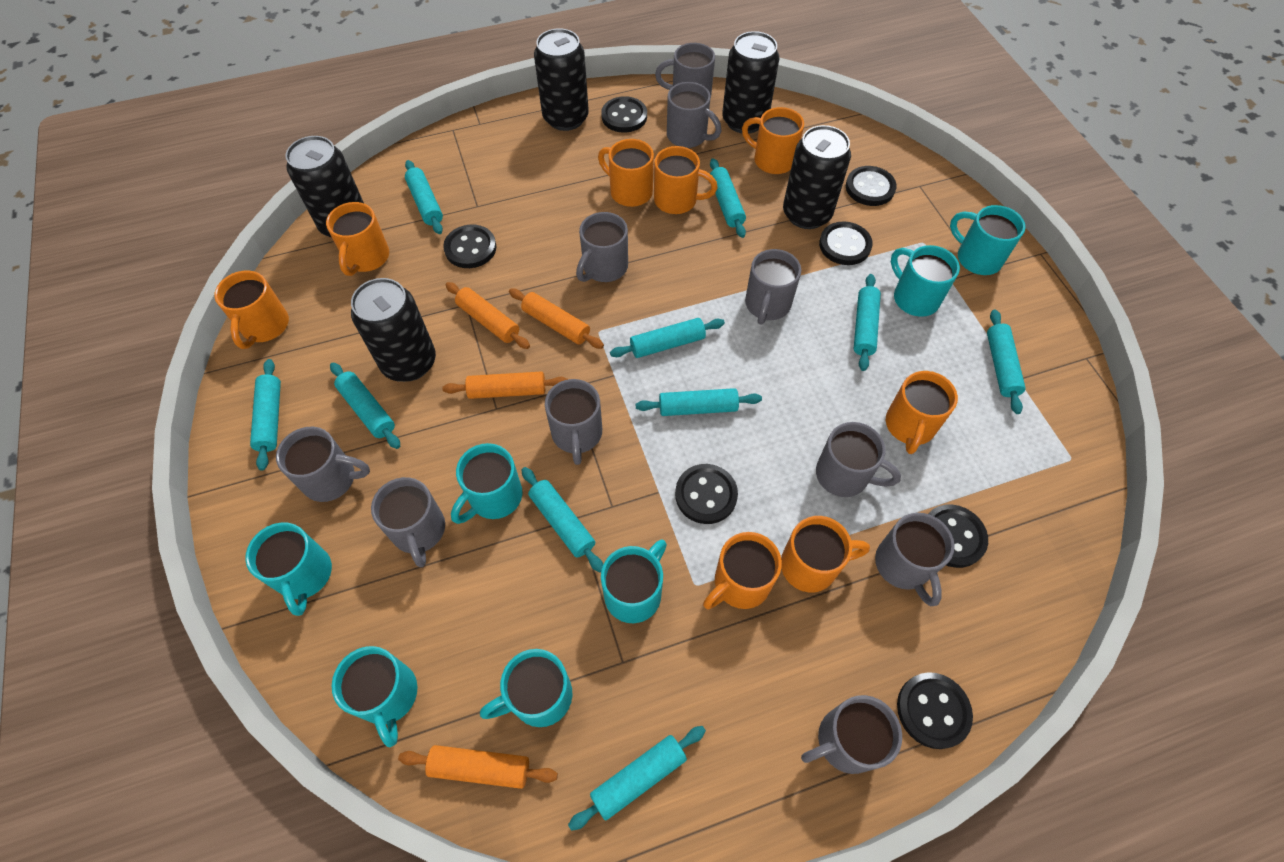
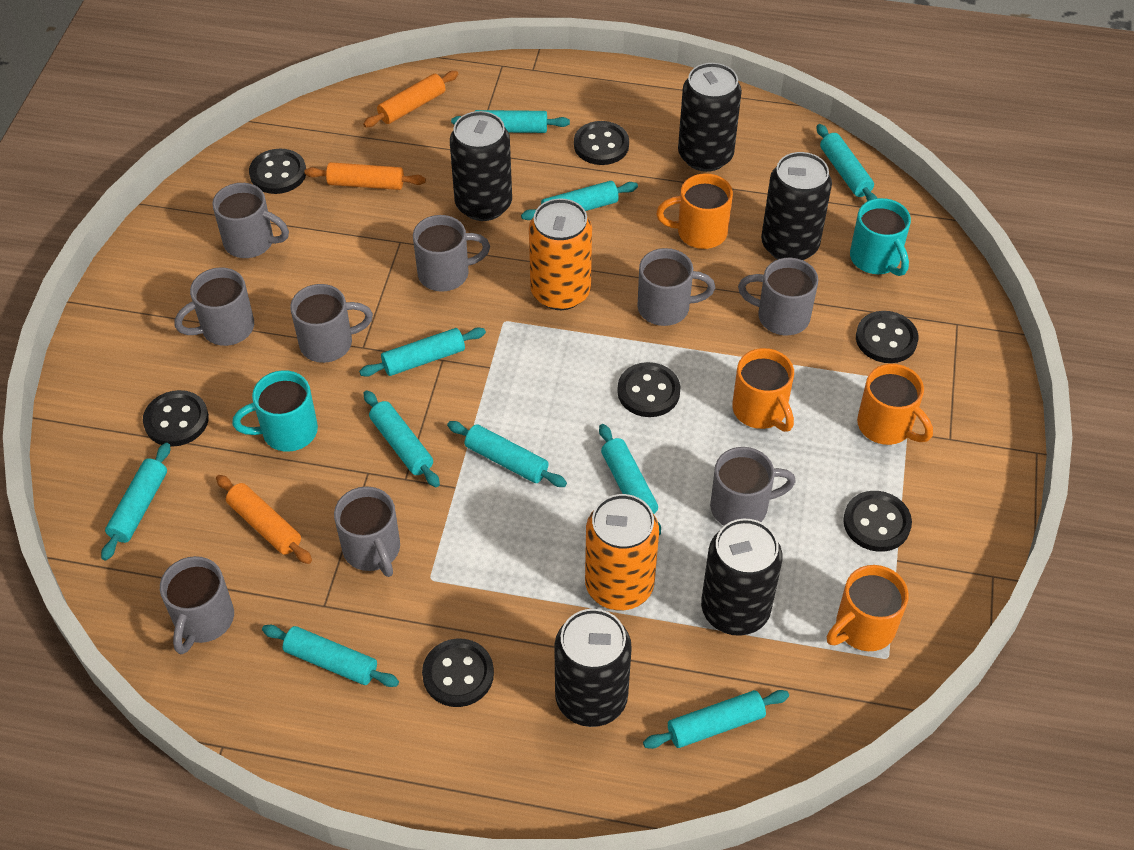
grey mug: [276,427,370,502] [371,477,445,567] [545,379,602,465] [576,212,628,282] [655,43,715,98] [667,82,721,148] [745,249,801,325] [801,695,902,774] [816,422,901,497] [875,513,955,606] = 10 -> [160,556,234,655] [174,267,254,346] [212,183,289,258] [290,284,373,363] [334,486,400,577] [413,215,490,292] [637,248,715,326] [710,447,796,526] [738,258,818,335] = 9
orange can: none = 0 -> [529,198,592,310] [585,494,659,610] = 2
orange mug: [214,270,289,349] [326,202,389,276] [598,139,654,207] [654,146,718,214] [703,532,782,610] [742,107,804,174] [781,516,870,593] [886,371,958,454] = 8 -> [656,173,733,249] [732,348,794,432] [827,565,909,651] [857,364,933,445] = 4
orange rolling pin: [398,745,558,789] [442,371,568,399] [446,282,530,349] [509,289,604,349] = 4 -> [216,475,312,564] [305,162,426,190] [363,71,458,127] = 3
turquoise mug: [245,522,332,616] [332,646,418,747] [451,443,522,524] [480,649,573,727] [601,539,667,623] [891,245,960,317] [950,205,1025,275] = 7 -> [232,370,318,452] [850,198,911,276] = 2

